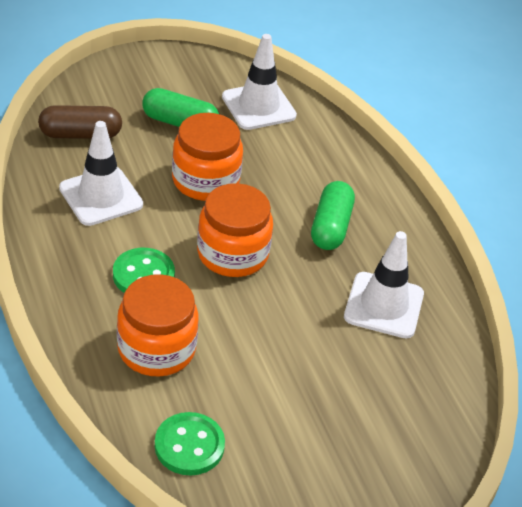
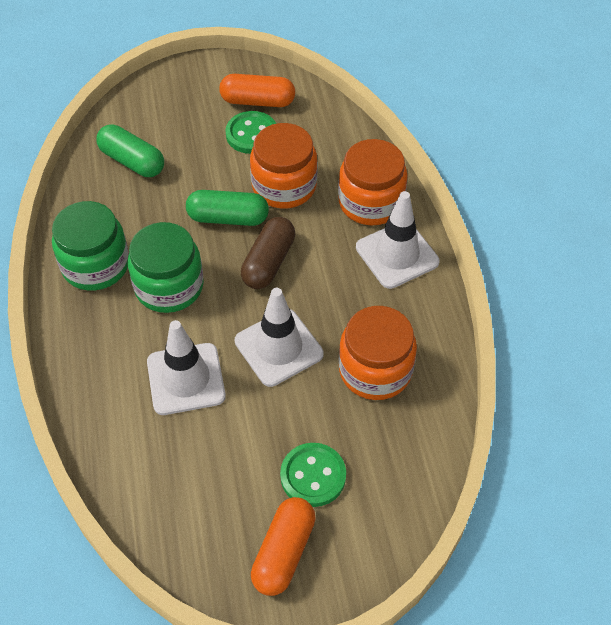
green jar: none = 0 -> [52,201,129,291] [128,222,204,313] = 2
orange capsule: none = 0 -> [219,74,295,107] [251,497,316,596] = 2

